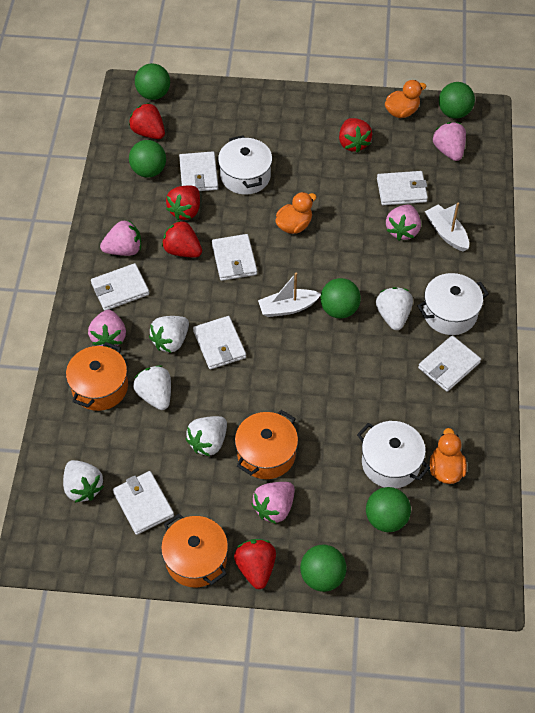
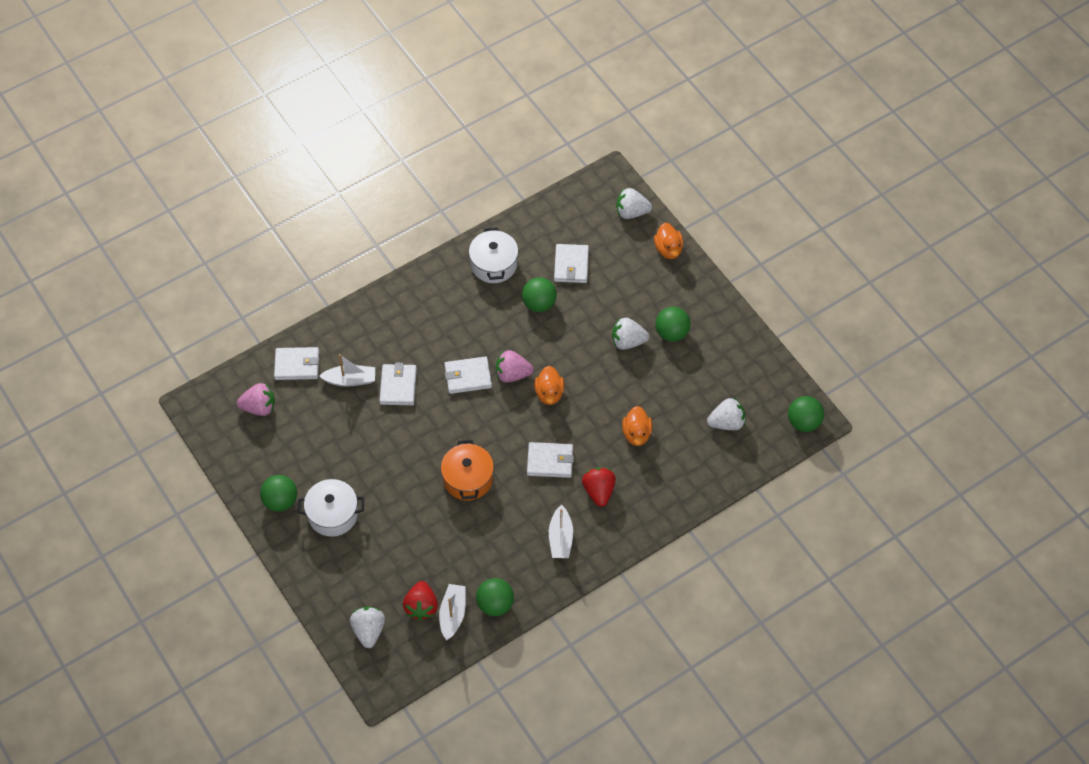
green ball: [129,140,166,177] [135,63,170,100] [300,545,347,592] [320,278,361,319] [366,487,411,532] [439,82,475,119] = 6 -> [260,475,297,512] [476,578,514,616] [522,277,557,312] [655,307,691,342] [788,396,824,432] = 5
orange pot: [66,342,128,411] [161,514,228,587] [235,410,298,479] = 3 -> [441,440,494,500] = 1
pink strawberry: [88,310,126,348] [100,220,141,256] [252,482,295,524] [386,205,421,241] [433,122,466,161] = 5 -> [237,383,275,416] [496,350,534,383] = 2
red strawberry: [129,103,165,139] [162,220,202,257] [166,185,200,220] [234,539,276,589] [339,118,372,153] = 5 -> [403,581,438,621] [582,467,616,507] = 2
white boat: [258,273,321,317] [425,203,469,252] = 2 -> [319,354,375,387] [439,584,466,640] [549,505,573,558] = 3
white pot: [218,135,272,195] [357,421,430,488] [417,273,489,335] = 3 -> [298,479,364,537] [469,227,518,283] = 2
white strawberry: [63,460,104,503] [133,365,171,410] [149,316,189,353] [186,416,227,456] [376,287,413,330] = 5 -> [350,607,385,648] [612,318,649,350] [616,188,652,219] [707,398,745,430] = 4
white wallet: [91,263,149,311] [113,471,174,535] [179,151,218,191] [193,316,246,369] [212,234,257,281] [377,171,428,205] [418,335,481,392] = 7 -> [274,347,319,380] [379,363,417,405] [444,356,492,394] [527,442,574,478] [554,244,589,283] = 5

